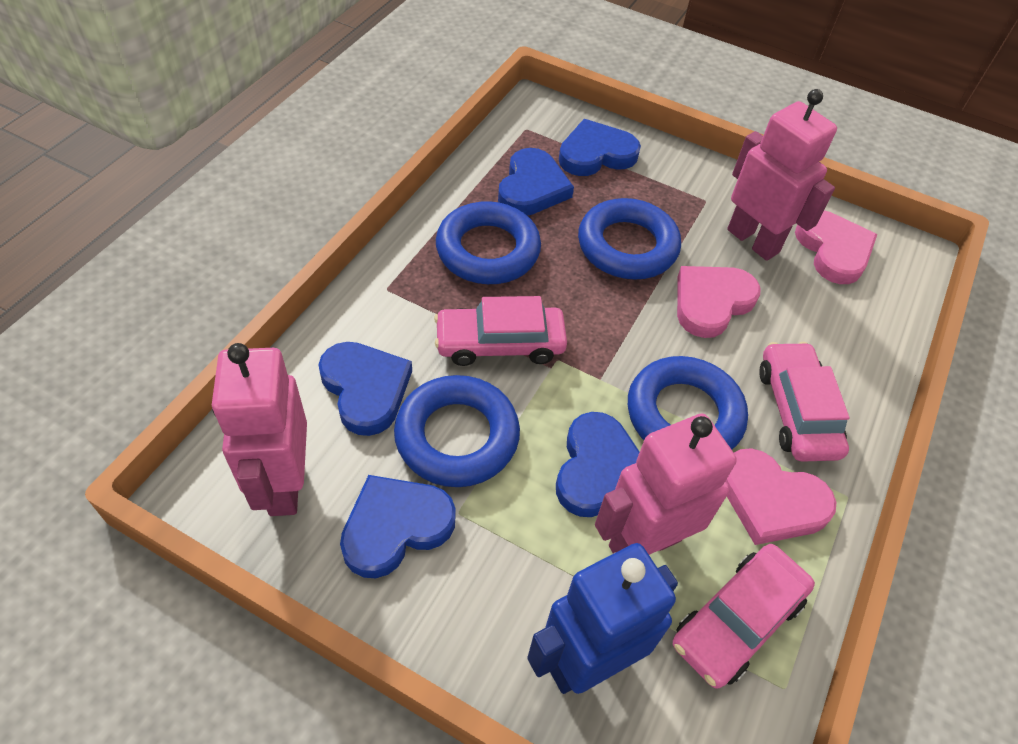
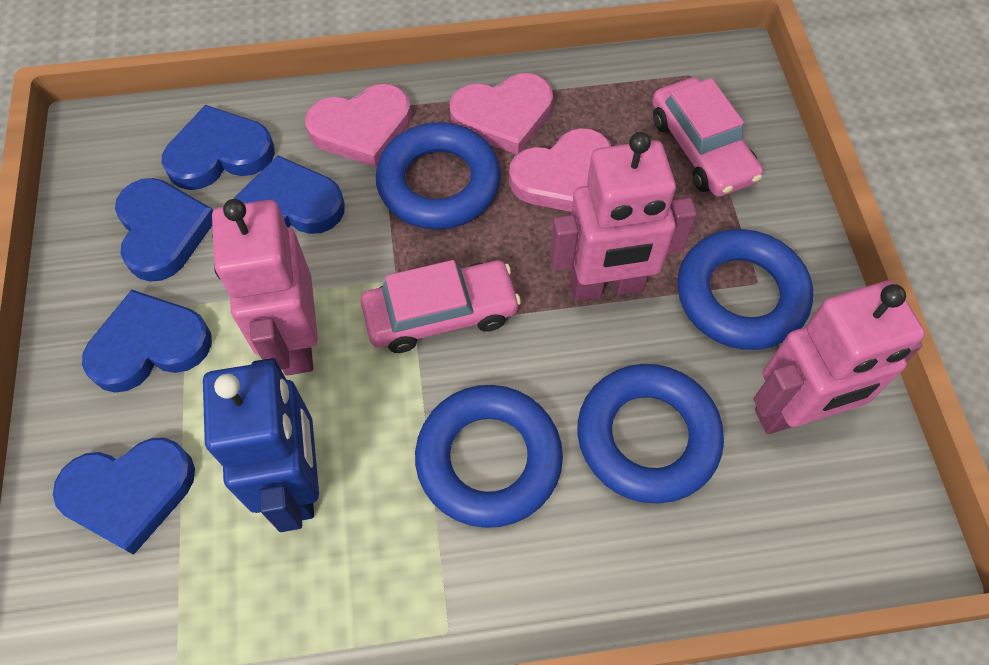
pink car: [434,296,567,366] [673,544,815,689] [759,342,849,462] = 3 -> [361,260,521,353] [652,77,763,197] = 2

